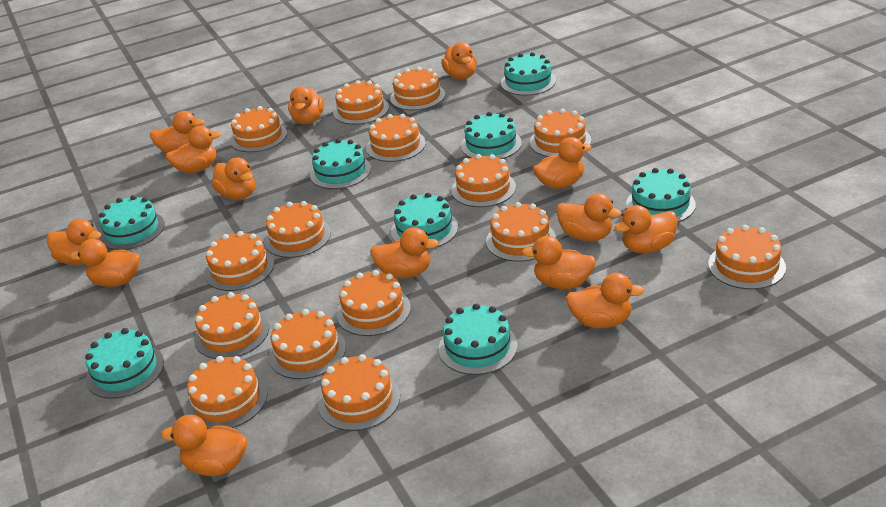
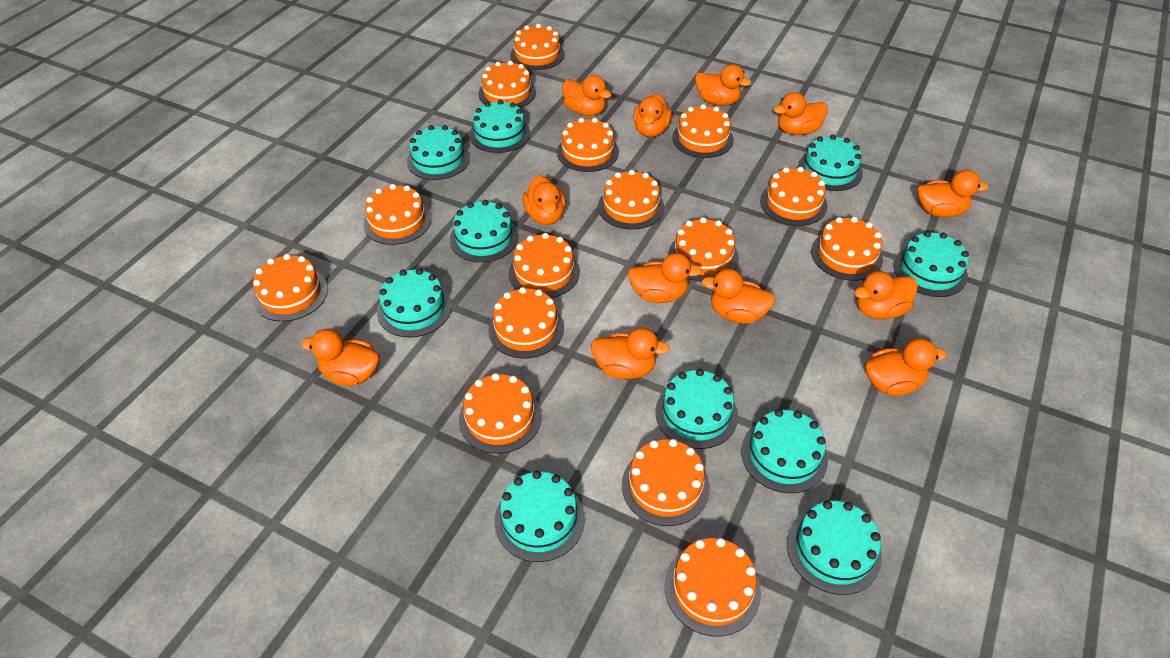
orange duck: [47,219,102,265] [70,239,140,287] [150,111,205,153] [161,415,247,476] [166,126,221,174] [212,157,255,199] [288,87,324,124] [370,227,439,278] [441,42,477,79] [522,236,596,289] [533,137,592,189] [556,193,622,241] [566,273,645,328] [614,205,678,253] = 14 -> [301,329,380,386] [523,175,566,225] [562,75,612,116] [591,327,670,379] [628,253,702,303] [633,93,672,137] [695,64,751,106] [702,269,776,324] [774,92,828,135] [854,271,918,319] [865,338,946,396] [917,170,989,217] = 12
turquoise cake: [85,328,164,399] [99,195,165,250] [310,139,371,189] [391,193,458,250] [439,303,518,375] [461,112,522,159] [501,52,556,96] [626,168,696,222] = 8 -> [377,268,452,338] [407,125,470,180] [450,200,519,262] [470,100,530,153] [494,471,585,562] [655,369,738,449] [741,409,828,493] [787,500,882,595] [798,134,863,191] [893,231,969,297] = 10

